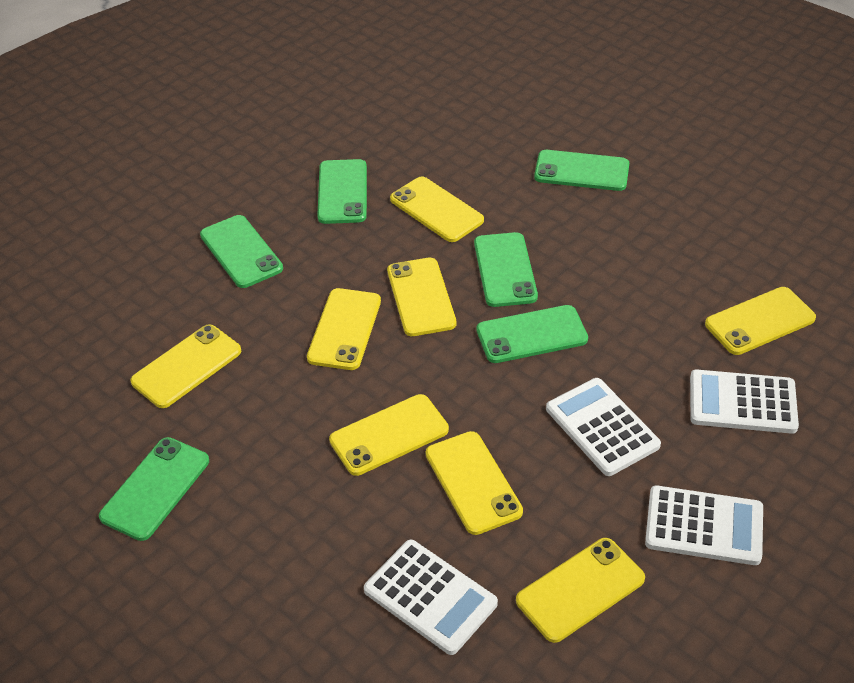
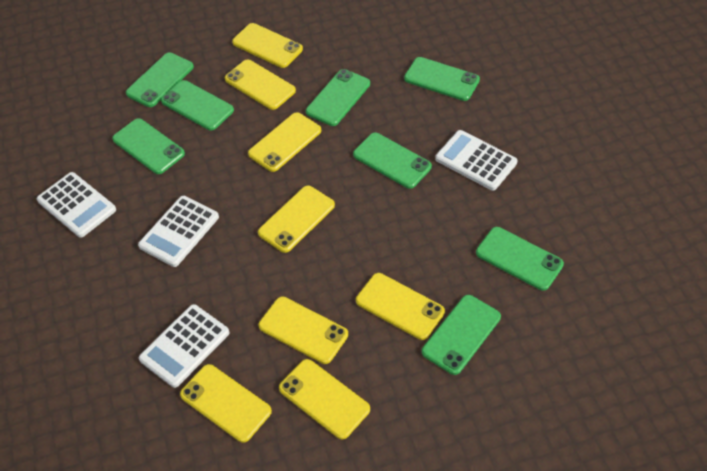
green phone: [99,437,209,541] [200,215,283,288] [317,159,367,224] [474,232,538,307] [476,305,588,363] [534,150,629,191] = 6 -> [112,118,185,174] [126,53,194,107] [161,80,234,130] [306,69,370,126] [353,132,432,189] [404,57,480,101] [422,295,501,375] [476,227,564,291] = 8

